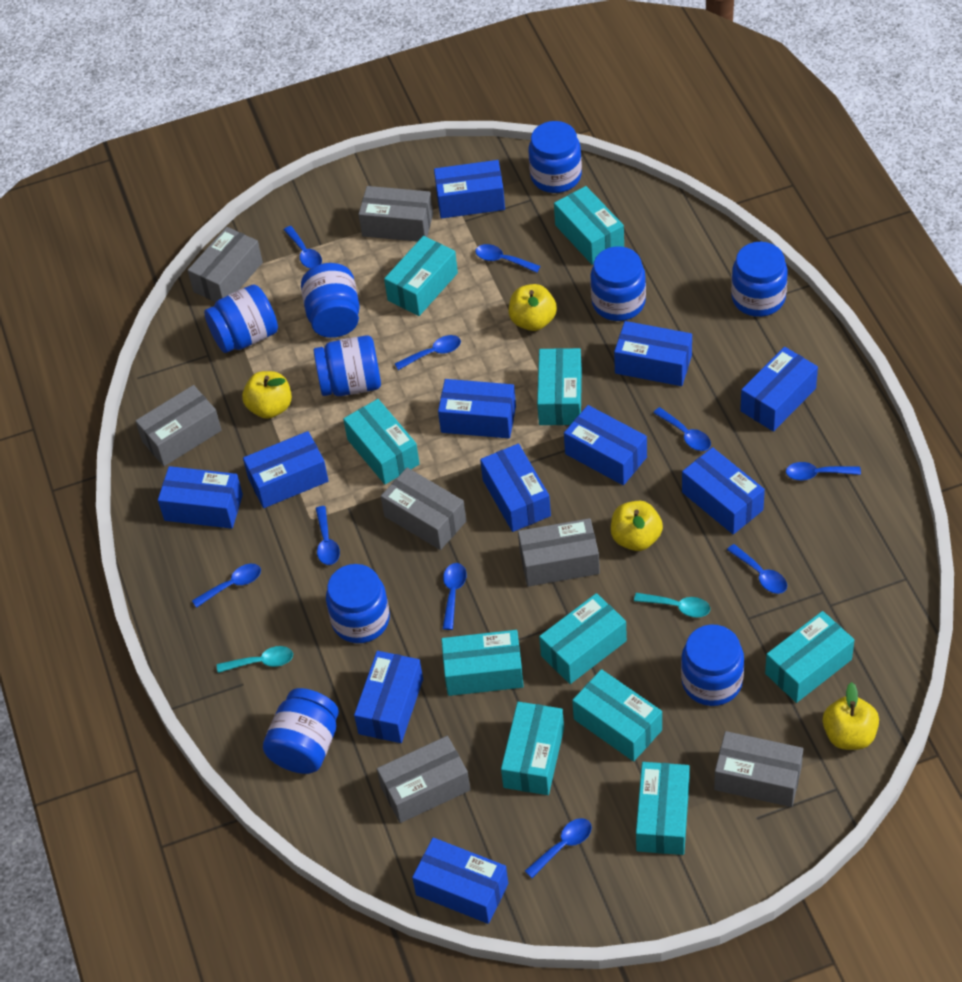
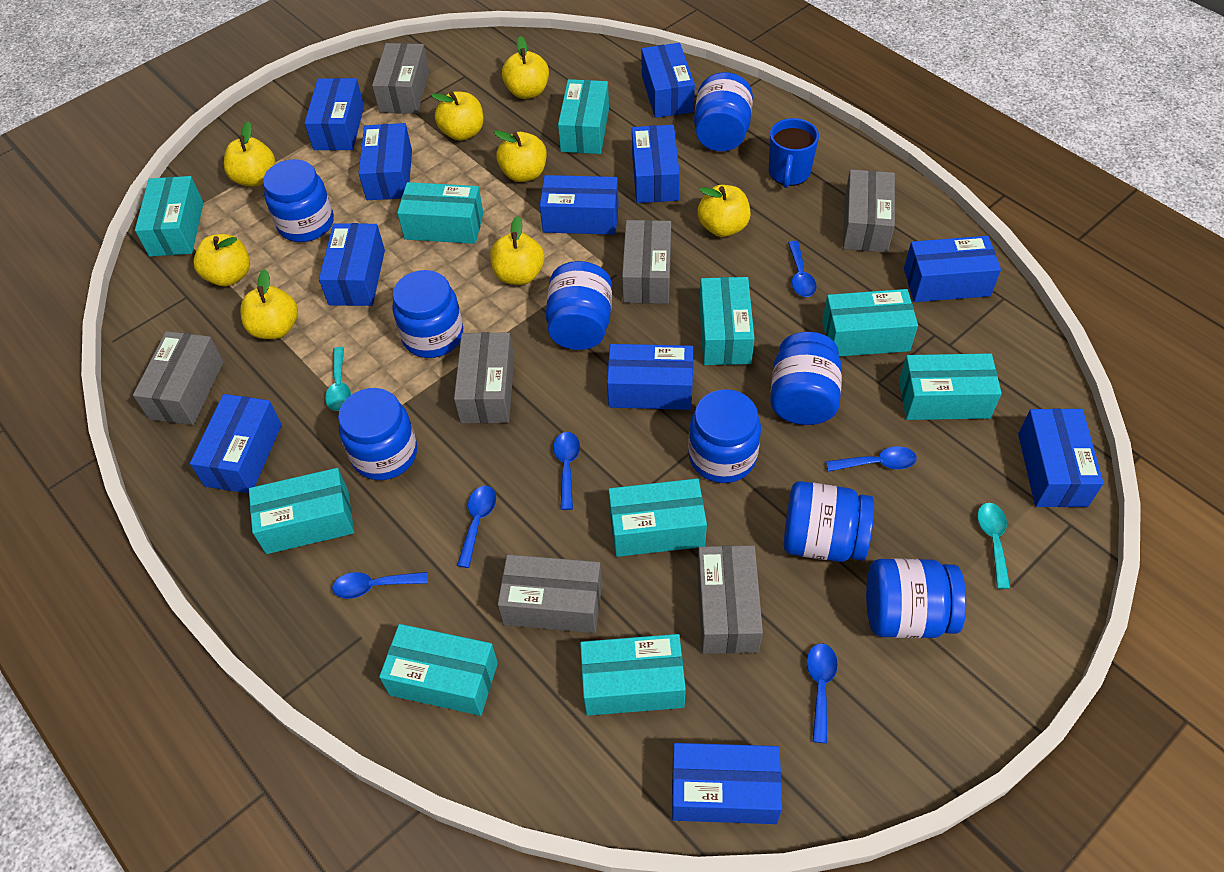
blue mug: none = 0 -> [769,118,819,188] = 1
blue spoon: [192,564,261,608] [284,226,322,269] [316,506,340,565] [394,335,461,370] [443,563,466,630] [475,244,540,273] [525,818,592,878] [653,407,711,451] [727,544,787,594] [786,462,861,480] = 10 -> [332,572,428,599] [457,486,496,568] [553,432,580,510] [788,241,817,297] [807,643,838,743] [826,446,917,472] = 6
yellow apple: [242,371,292,419] [509,284,557,331] [611,501,663,551] [823,682,879,750] = 4 -> [193,234,250,286] [224,122,275,187] [240,269,298,339] [431,91,483,141] [490,216,544,285] [494,130,547,182] [502,36,549,99] [697,185,750,237] = 8

